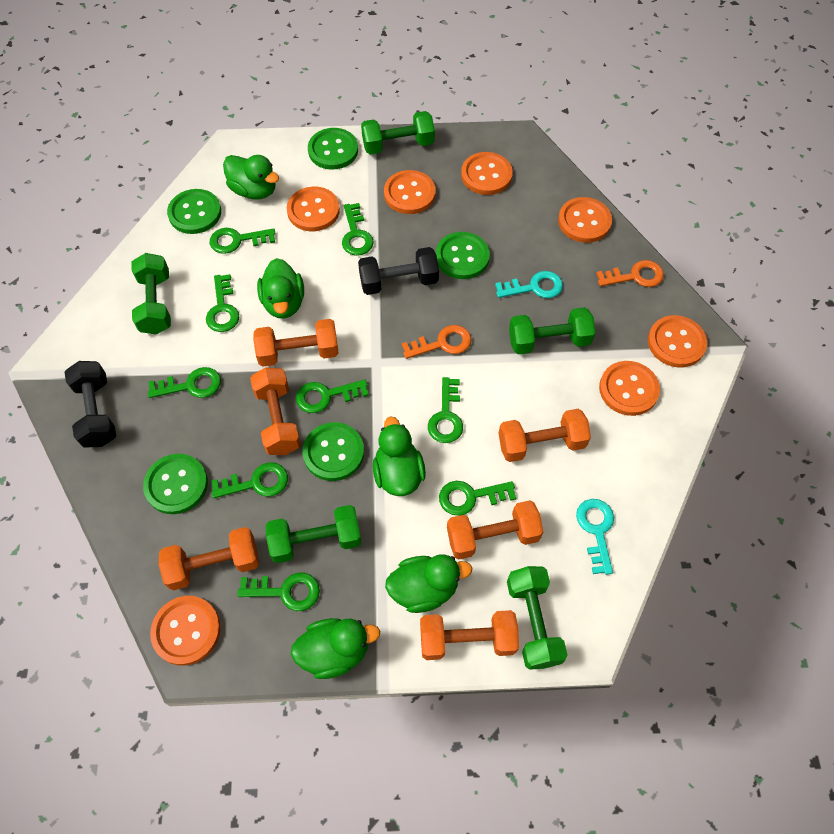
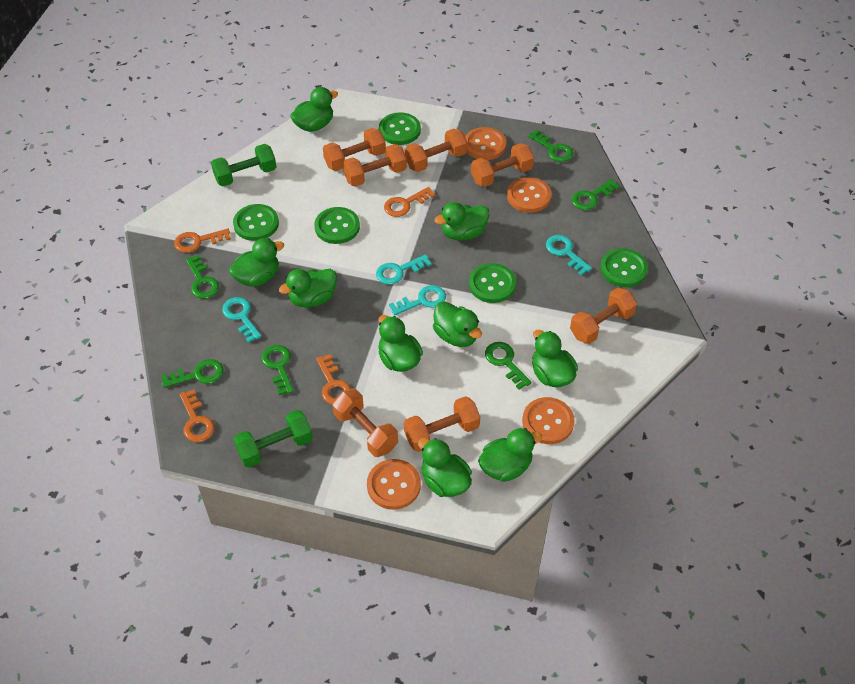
black dumbbell: [65,361,116,447] [358,247,439,295] = 2 -> none = 0
green duck: [223,155,279,200] [257,258,304,318] [291,618,380,679] [373,416,426,496] [385,554,472,613] = 5 -> [229,238,284,287] [279,269,337,308] [290,87,338,132] [378,315,423,372] [418,438,472,497] [433,301,482,347] [434,202,490,241] [478,428,542,482] [532,330,578,387] = 9
green dumbbell: [131,253,171,335] [266,505,362,563] [361,111,435,155] [507,566,568,670] [509,307,595,354] = 5 -> [211,144,276,186] [234,410,313,468] = 2
green key: [148,367,221,398] [206,274,239,332] [209,228,276,254] [211,462,288,498] [237,573,320,611] [296,379,369,413] [342,203,374,256] [428,377,463,443] [439,481,516,516] = 9 -> [162,359,224,388] [186,255,219,299] [261,345,294,395] [485,342,532,390] [528,129,573,162] [571,179,620,210] = 6
orange button: [150,596,221,666] [287,187,340,231] [384,170,436,214] [461,152,513,195] [558,197,612,243] [599,361,660,416] [648,315,707,367] = 7 -> [367,459,421,510] [465,127,506,160] [507,177,551,213] [522,397,575,444] = 4
orange dumbbell: [159,527,259,591] [250,367,301,455] [253,319,339,367] [420,610,519,660] [447,500,543,559] [498,409,591,462] = 6 -> [323,128,386,171] [333,389,398,457] [343,144,407,187] [404,396,480,452] [405,129,467,172] [471,143,534,187] [570,287,637,344] = 7
orange key: [402,325,472,359] [596,260,664,287] = 2 -> [174,229,231,253] [180,389,215,442] [316,354,351,405] [384,187,435,217] = 4
turquoise key: [495,271,563,298] [576,499,614,575] = 2 -> [222,297,262,343] [376,254,432,285] [389,285,446,316] [546,235,592,275] = 4

